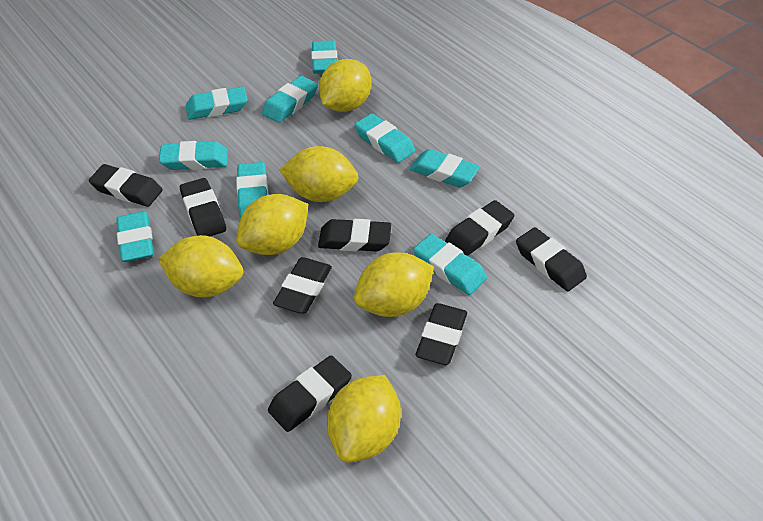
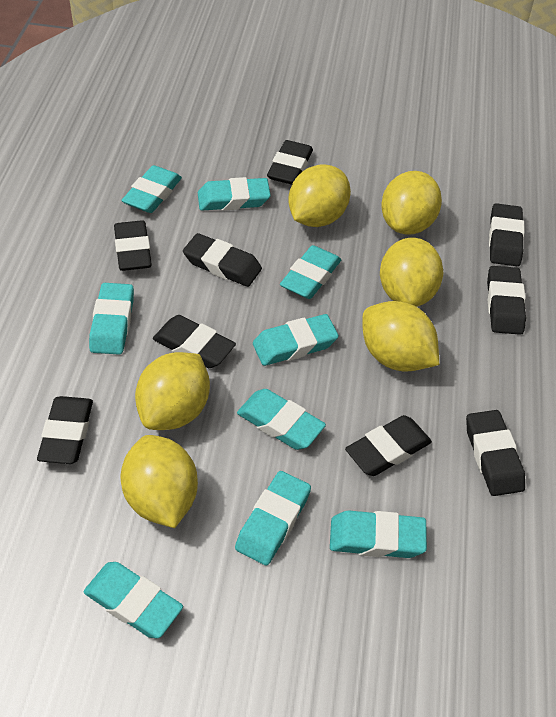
black eraser: [89,164,163,207] [180,178,226,236] [268,355,352,432] [273,257,332,313] [318,219,391,252] [416,303,467,365] [445,200,514,256] [516,227,587,291] = 8 -> [37,396,93,464] [114,220,152,271] [153,315,236,368] [183,233,262,287] [267,140,313,185] [345,415,432,476] [466,410,525,496] [487,266,526,335] [489,203,525,266] = 9

